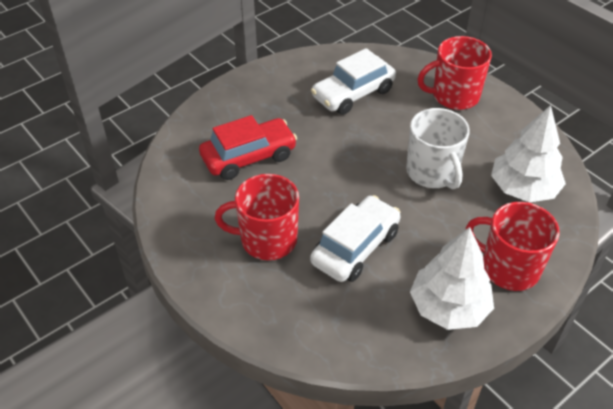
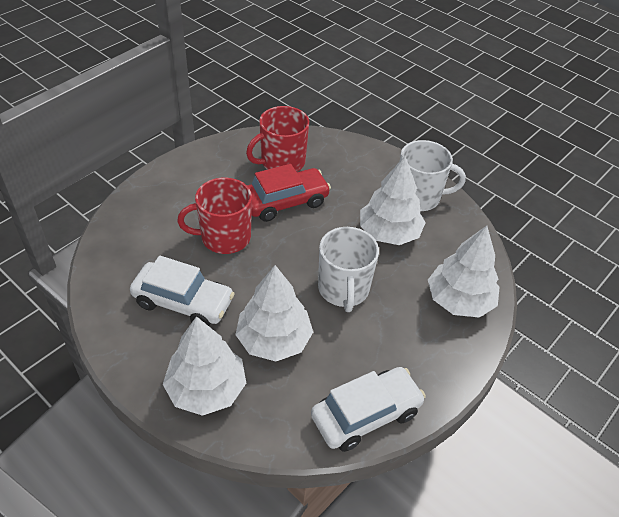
red mug: [215,174,299,260] [418,36,492,110] [466,202,560,291] = 3 -> [177,178,252,254] [246,106,309,172] = 2
white mug: [406,108,470,189] = 1 -> [318,227,379,312] [400,140,466,211] = 2
white tree: [410,227,494,330] [491,105,566,202] = 2 -> [163,316,246,416] [235,265,313,361] [360,156,426,245] [428,226,500,318] = 4

